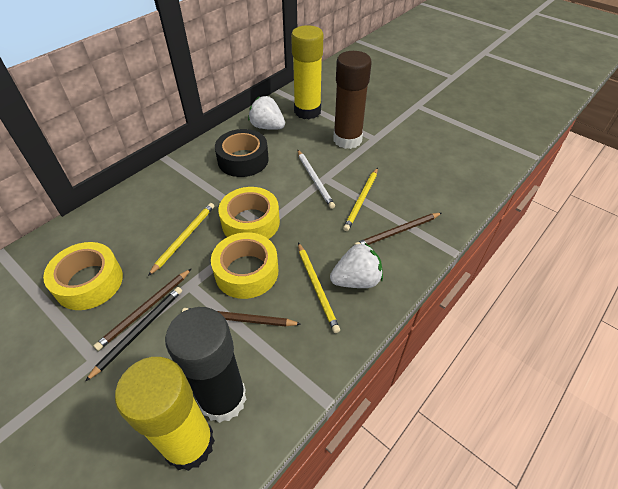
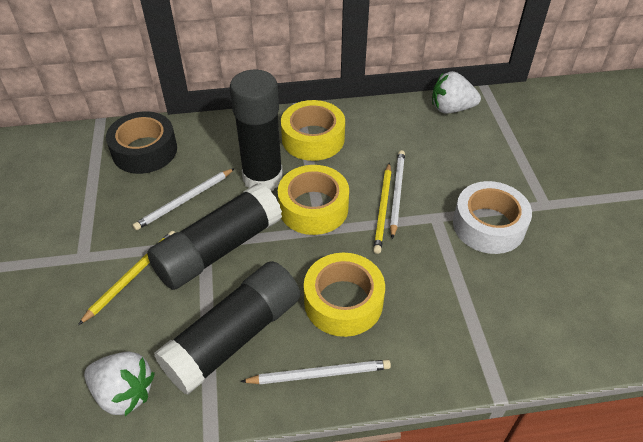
black glue stick: [165,307,247,423] = 1 -> [147,183,282,290] [154,261,300,395] [230,70,283,191] = 3
black pencil: [85,287,182,382] = 1 -> none = 0
brown glue stick: [333,51,372,149] = 1 -> none = 0
brown pencil: [94,268,192,351] [182,308,301,326] [354,213,442,245] = 3 -> none = 0
white pencil: [297,150,335,209] = 1 -> [133,168,235,230] [240,360,391,384] [390,150,405,239] = 3
white tape: none = 0 -> [453,181,532,254] = 1
yellow glue stick: [115,357,215,471] [291,25,323,119] = 2 -> none = 0
yellow pencil: [148,203,214,276] [298,243,340,333] [343,168,378,231] = 3 -> [78,231,175,325] [373,163,392,254] = 2

